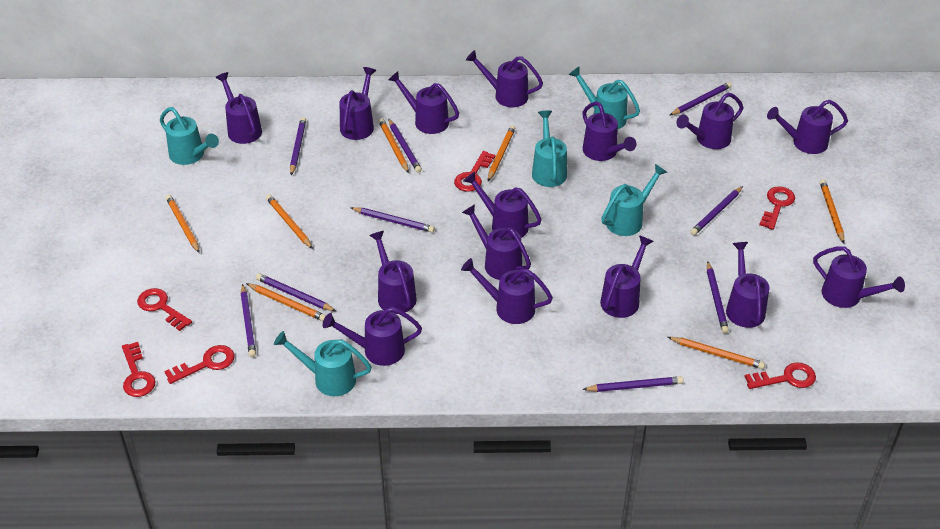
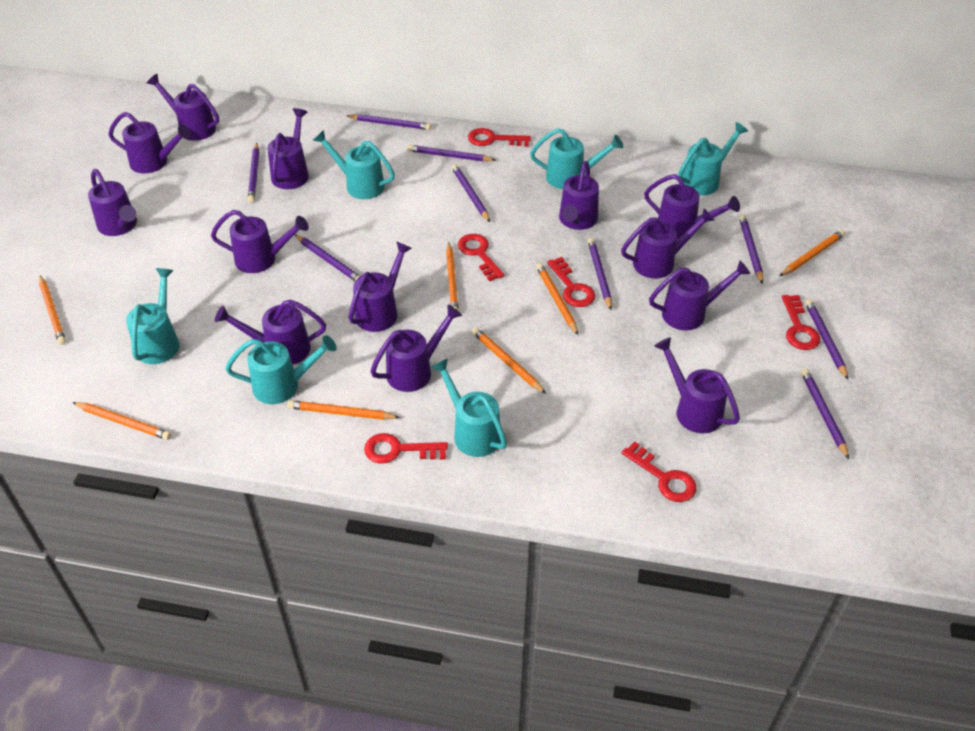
purple watering can: [215,72,262,144] [323,307,422,366] [340,67,376,140] [369,231,417,314] [388,71,459,134] [461,258,553,324] [462,204,531,280] [464,172,542,238] [466,50,543,107] [582,102,636,161] [600,235,654,318] [676,93,743,149] [726,242,769,328] [767,100,848,154] [813,246,905,308] = 15 -> [88,169,137,236] [108,112,191,174] [147,74,219,141] [211,210,309,273] [215,299,326,365] [268,108,309,189] [348,241,412,332] [370,305,462,392] [559,161,599,230] [621,208,715,279] [644,174,740,239] [649,260,750,330] [654,337,740,433] = 13
turquoise watering can: [159,107,219,165] [274,331,371,396] [532,110,567,187] [569,66,640,129] [601,164,667,236] = 5 -> [126,268,179,364] [225,335,337,404] [313,130,395,199] [431,358,507,457] [530,128,623,189] [678,122,748,196] = 6

